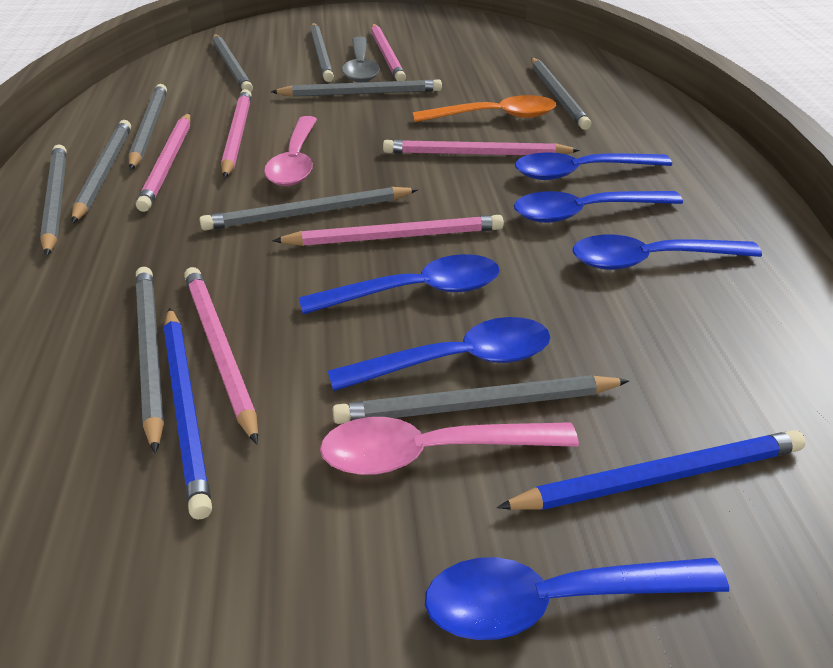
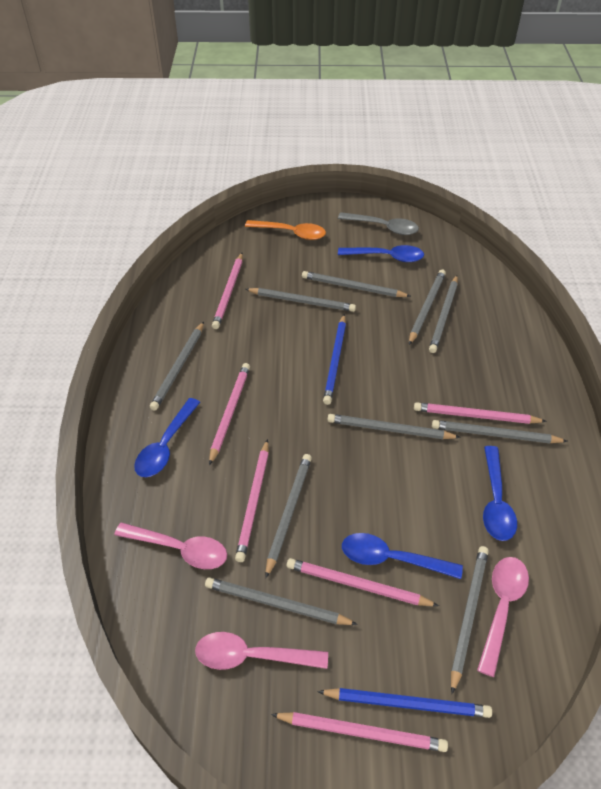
blue spoon: [299,254,500,315] [328,317,551,391] [425,557,729,640] [514,191,683,223] [515,152,672,180] [573,235,762,270] = 6 -> [134,398,200,477] [338,245,424,262] [342,533,463,579] [483,446,517,541] = 4
pink spoon: [264,116,317,186] [320,417,579,475] = 2 -> [114,522,227,569] [195,632,328,670] [477,557,529,677] = 3

